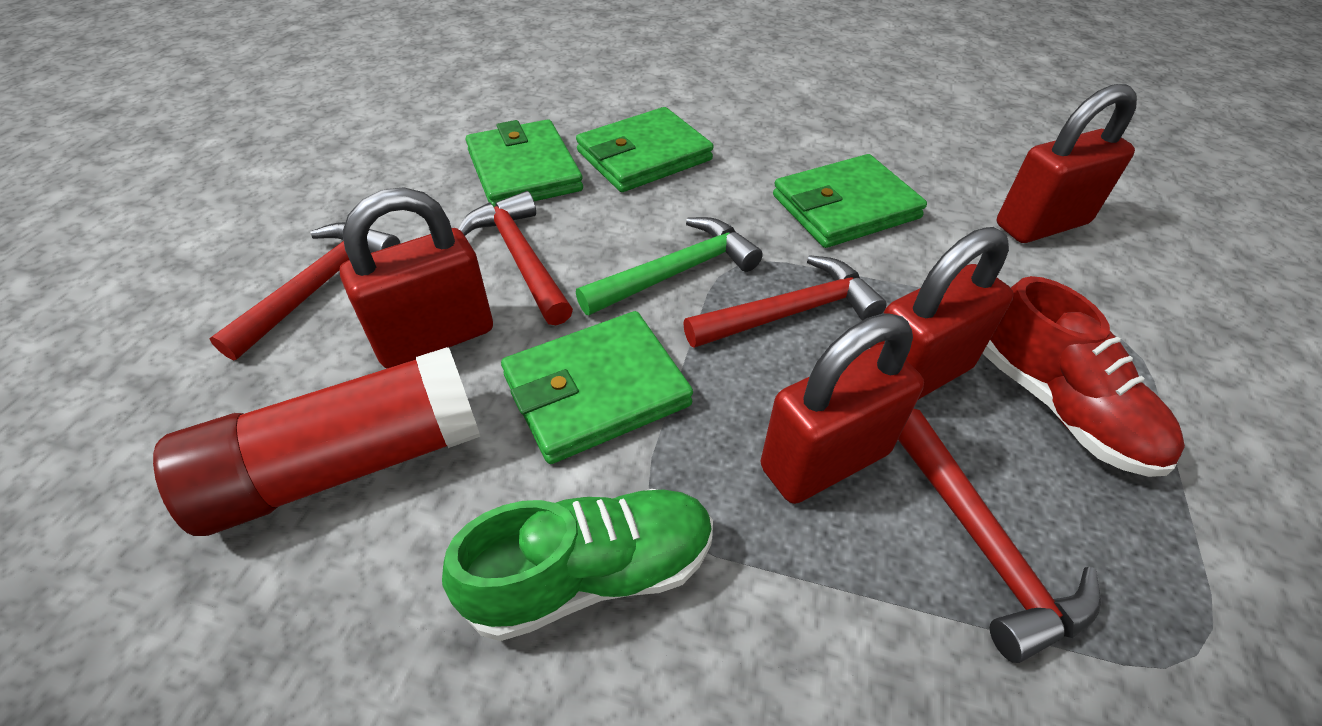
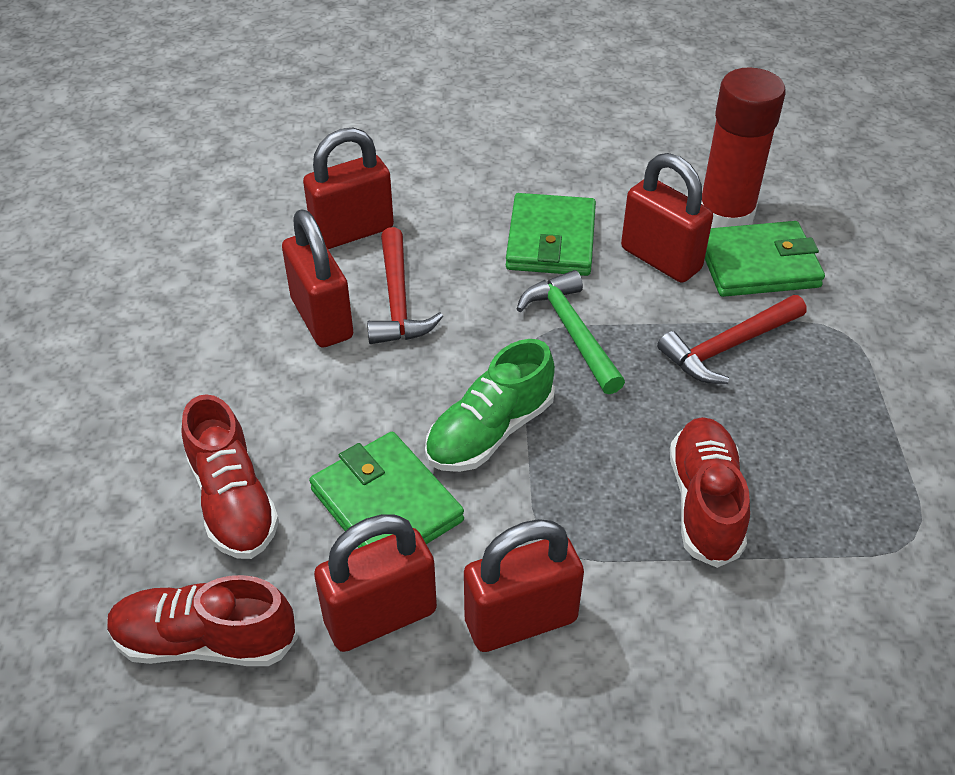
green wallet: [466,119,583,207] [501,311,693,464] [576,107,714,192] [773,154,927,248] = 4 -> [309,432,464,548] [506,193,596,276] [705,221,825,297] = 3
red hammer: [209,222,401,360] [459,191,573,325] [683,255,887,348] [898,409,1101,663] = 4 -> [367,227,443,344] [657,295,806,384] = 2
red padlock: [340,187,493,368] [761,313,924,504] [871,227,1014,400] [997,84,1137,243] = 4 -> [282,209,353,348] [303,127,394,249] [314,514,437,652] [464,519,584,652] [621,153,713,283] = 5
red shoe: [983,276,1185,477] = 1 -> [107,575,298,666] [182,394,279,559] [670,417,750,568] = 3

